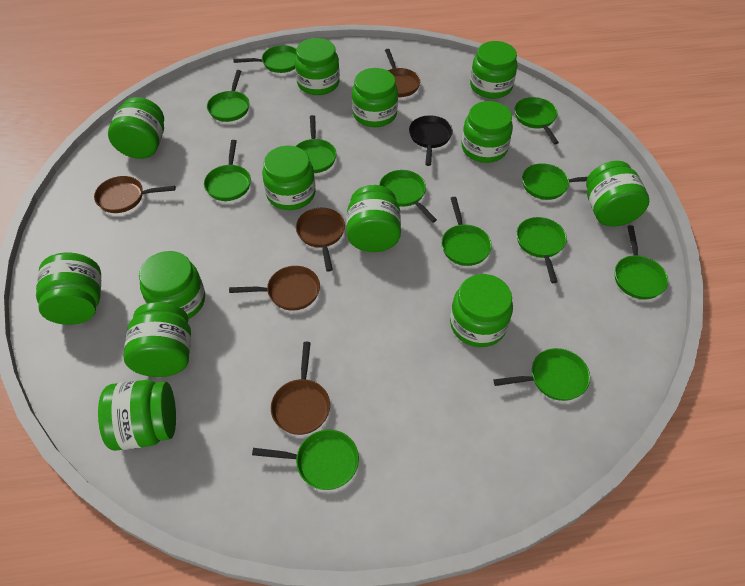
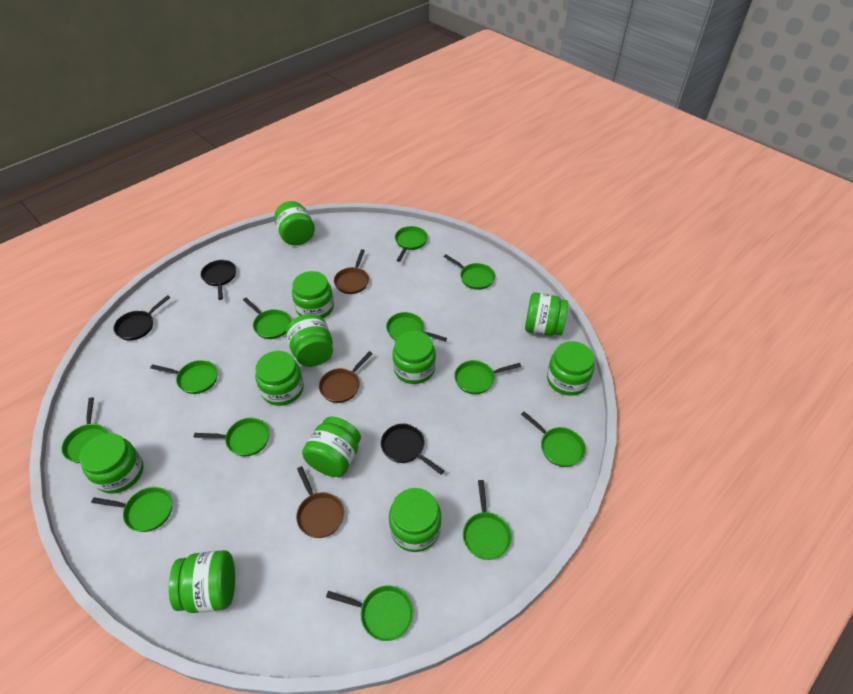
black pan: [409,115,453,166] = 1 -> [114,295,171,341] [201,260,236,300] [381,424,444,475] = 3
brown pan: [94,176,176,213] [229,266,320,311] [271,342,330,435] [296,208,345,272] [385,49,420,97] = 5 -> [296,466,344,538] [319,351,373,403] [334,249,369,294] = 3
green jar: [36,253,101,325] [98,380,176,451] [108,97,164,159] [123,302,191,377] [139,251,205,319] [262,145,316,210] [295,38,340,95] [346,185,401,252] [352,68,398,127] [450,274,513,347] [462,101,513,163] [470,41,517,99] [586,161,649,227] = 13 -> [79,433,143,494] [169,550,235,613] [255,351,304,406] [275,201,315,245] [286,314,333,367] [292,271,334,318] [302,417,361,477] [389,488,442,552] [393,331,436,384] [525,292,568,336] [547,341,594,396] = 11

